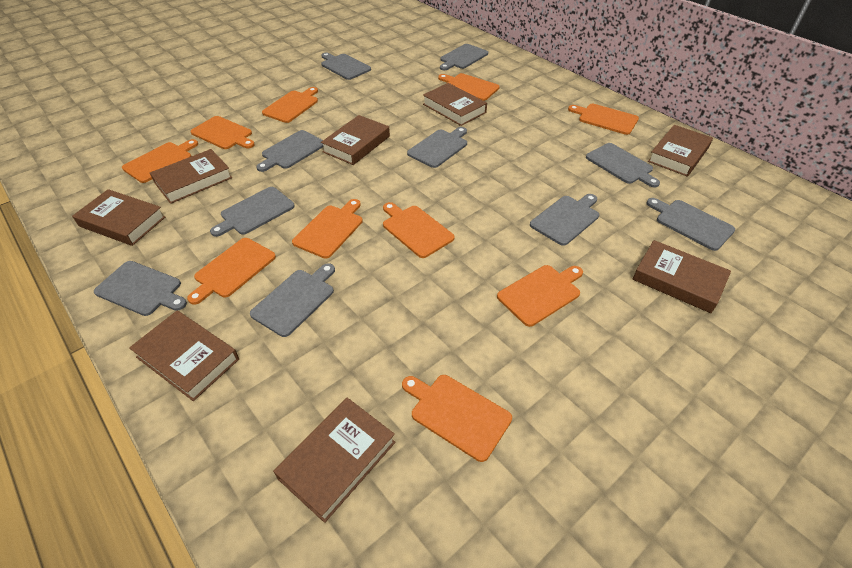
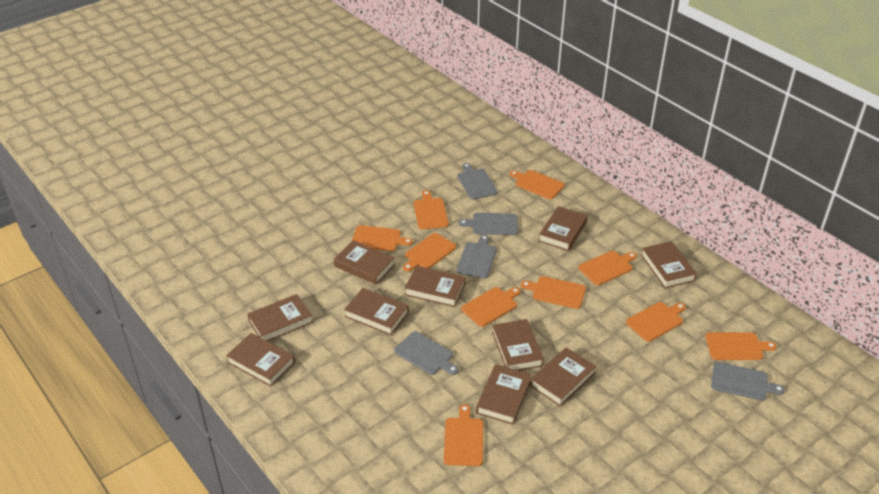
brown book: [72,189,165,246] [129,310,239,401] [150,149,232,204] [273,398,396,523] [321,115,390,165] [423,83,487,126] [633,240,731,313] [648,125,713,177] = 8 -> [226,333,295,387] [247,294,313,341] [334,240,395,285] [344,288,409,335] [405,266,465,307] [476,364,531,425] [492,319,544,371] [530,347,596,406] [539,206,588,251] [641,241,697,288] = 10
grey cutting board: [94,261,187,316] [210,187,295,237] [250,263,335,337] [256,130,323,172] [321,53,371,80] [407,127,467,168] [440,44,488,70] [530,194,599,246] [586,143,660,187] [647,198,735,251] = 10 -> [394,331,459,375] [457,163,498,199] [457,235,497,278] [459,213,518,235] [711,362,785,401] = 5

